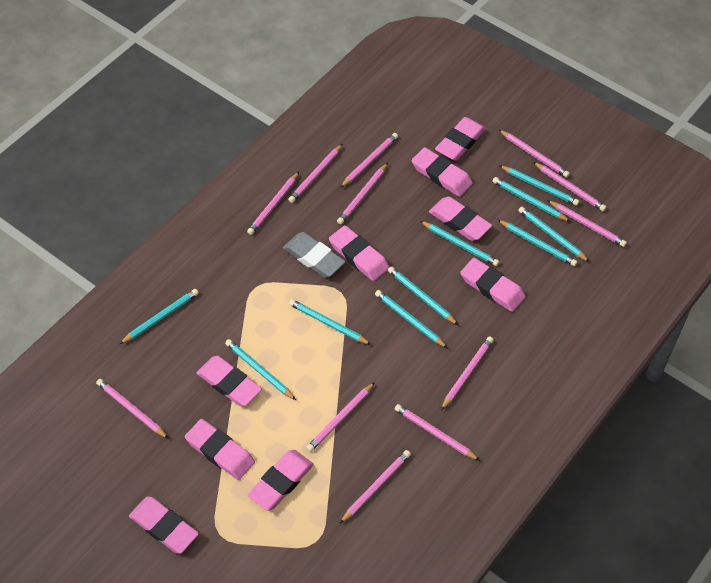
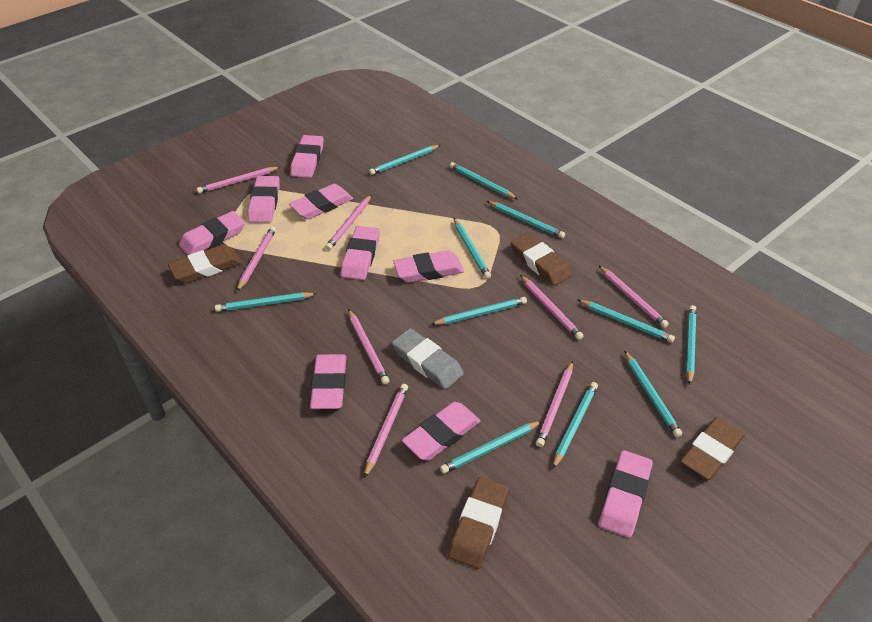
brown eraser: none = 0 -> [168,245,242,283] [448,477,509,569] [511,233,572,286] [680,417,745,480] = 4
pink pencil: [96,379,169,439] [247,172,299,235] [288,144,343,203] [306,382,375,452] [337,163,388,225] [340,133,398,188] [340,450,411,523] [395,404,480,461] [441,336,494,410] [499,130,570,178] [533,162,606,211] [547,200,627,247] = 12 -> [197,167,280,194] [237,226,276,292] [325,195,371,250] [348,309,389,385] [364,384,408,478] [520,275,583,340] [536,361,573,447] [598,265,669,328] = 8
turquoise pencil: [120,289,199,344] [225,339,296,400] [289,299,371,345] [375,290,448,348] [388,266,458,325] [420,221,499,266] [492,177,571,222] [498,220,577,266] [499,165,579,206] [518,206,590,262] = 10 -> [215,292,317,312] [369,145,440,175] [431,297,527,325] [440,421,542,474] [450,162,518,199] [454,218,491,279] [487,201,565,238] [553,382,598,469] [578,300,675,343] [624,350,682,437] [686,305,696,385] = 11

